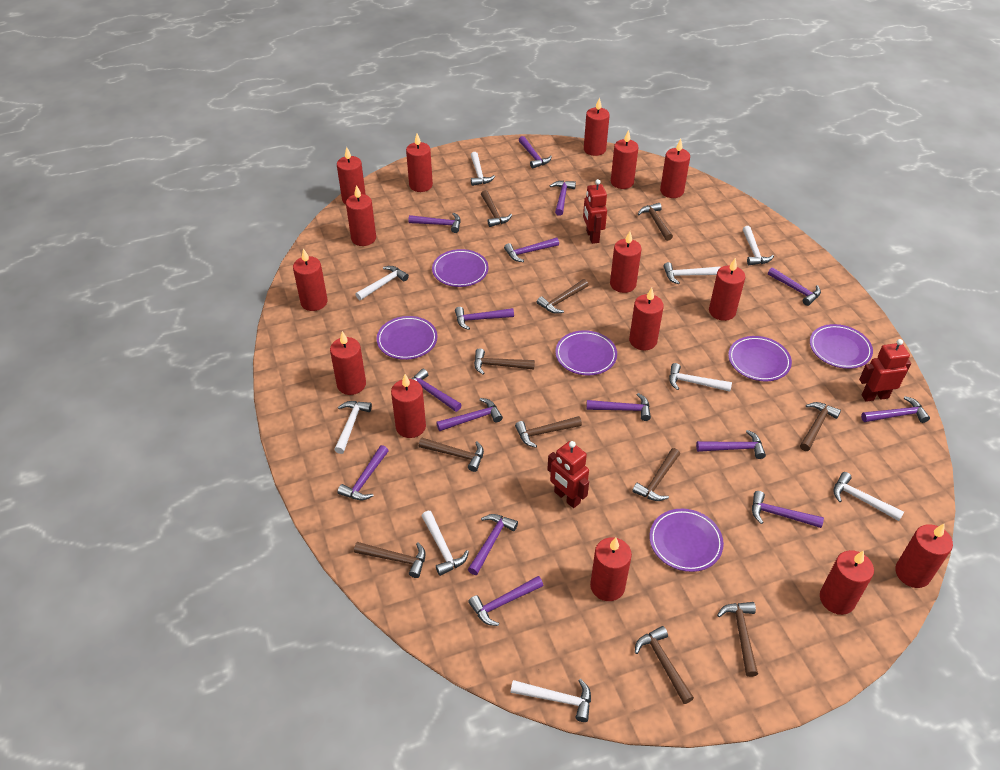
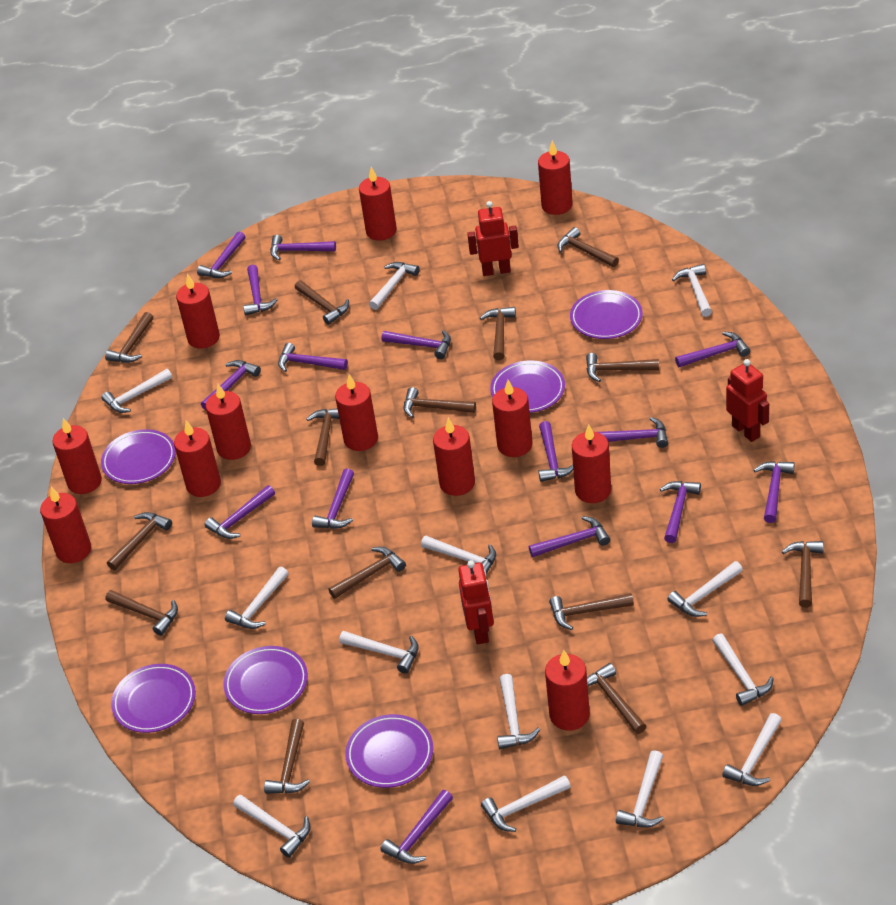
brown hammer: [354,542,426,578] [419,438,484,472] [474,348,535,375] [481,190,512,227] [515,416,582,448] [537,279,588,314] [632,448,680,501] [635,626,694,704] [638,203,673,241] [717,602,758,677] [800,402,841,451] = 11 -> [105,312,153,363] [105,590,178,636] [107,512,172,570] [264,719,310,794] [295,280,349,325] [306,409,339,466] [328,547,406,599] [404,387,476,418] [480,307,516,360] [549,593,634,630] [557,227,619,267] [586,353,659,382] [587,663,646,734] [782,541,824,608] = 14
red candle: [293,248,328,311] [330,331,366,395] [337,147,366,205] [346,185,376,246] [391,374,426,438] [406,133,433,192] [584,97,610,156] [590,537,632,601] [610,231,642,293] [611,129,639,189] [629,287,664,350] [660,139,690,198] [709,258,745,321] [820,550,874,615] [895,524,953,588] = 15 -> [40,487,91,563] [52,418,102,494] [174,420,221,497] [176,274,220,349] [206,384,251,460] [335,374,378,451] [359,167,397,241] [433,417,475,496] [492,380,532,457] [538,141,573,215] [545,650,590,731] [572,424,611,503] = 12
white hammer: [334,401,372,454] [355,266,409,300] [422,511,469,576] [471,152,495,186] [511,679,591,722] [663,262,721,284] [669,363,732,392] [743,226,774,265] [833,472,904,521] = 9 -> [102,369,172,413] [225,567,289,629] [233,795,310,858] [339,631,419,674] [369,262,420,310] [421,536,496,575] [481,775,571,832] [497,674,540,749] [616,750,664,828] [667,561,743,617] [672,264,712,317] [712,633,774,706] [722,713,782,786] = 13

